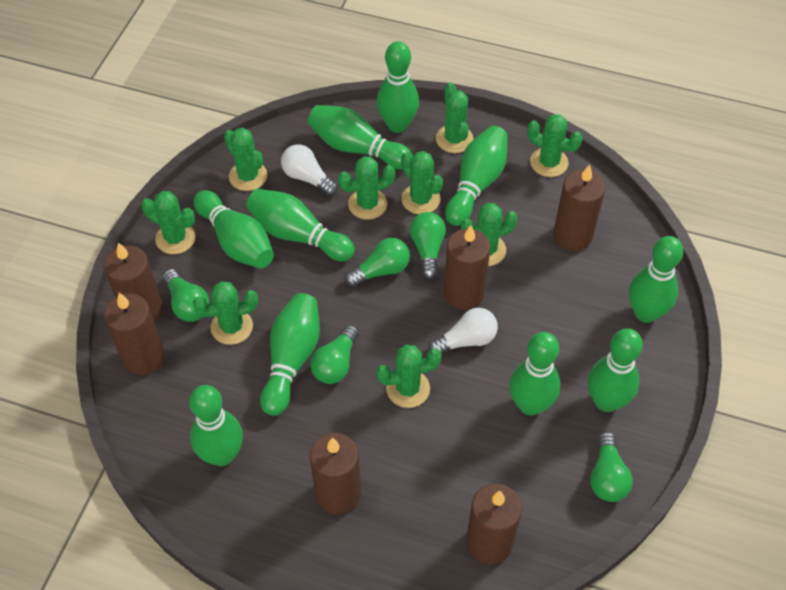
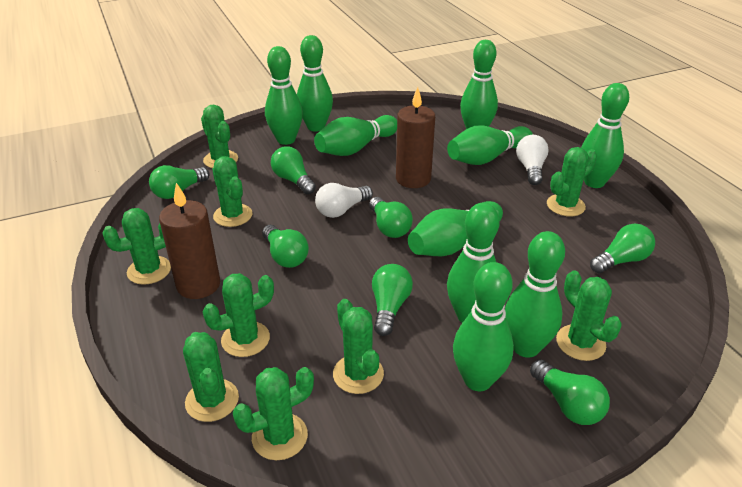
brown candle: [104,243,163,322] [104,293,165,375] [310,433,361,514] [444,225,490,310] [466,483,522,565] [554,164,605,251] = 6 -> [159,183,220,299] [396,87,435,188] = 2
green light bulb: [163,269,210,322] [310,325,359,384] [345,238,410,287] [410,212,446,279] [590,432,633,502] = 5 -> [149,165,210,199] [262,225,309,268] [271,146,316,195] [369,197,413,238] [372,264,413,336] [530,359,610,425] [590,224,655,273] = 7

